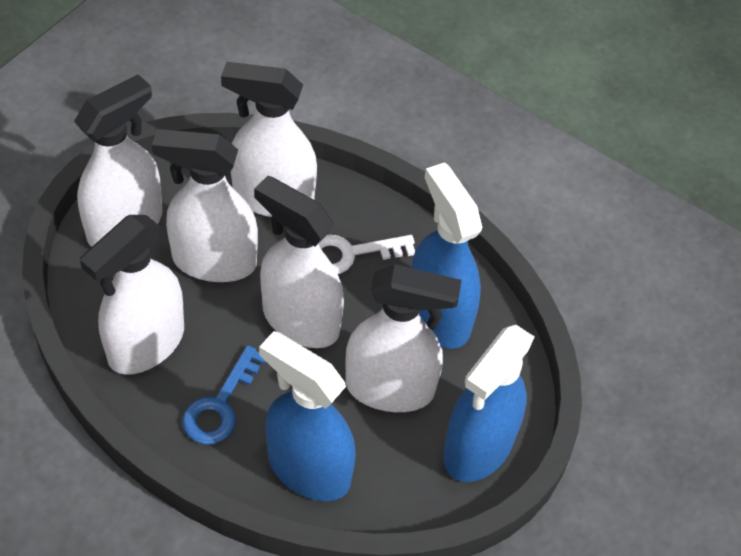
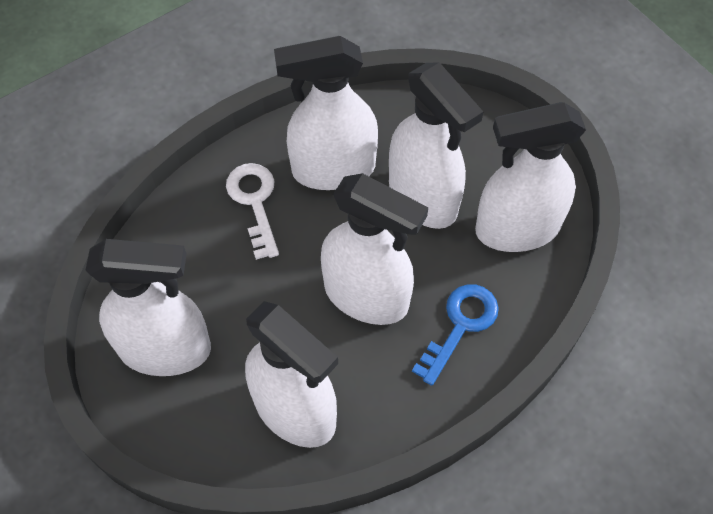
blue spray bottle: [259,331,356,501] [411,162,482,349] [443,325,535,482] = 3 -> none = 0

